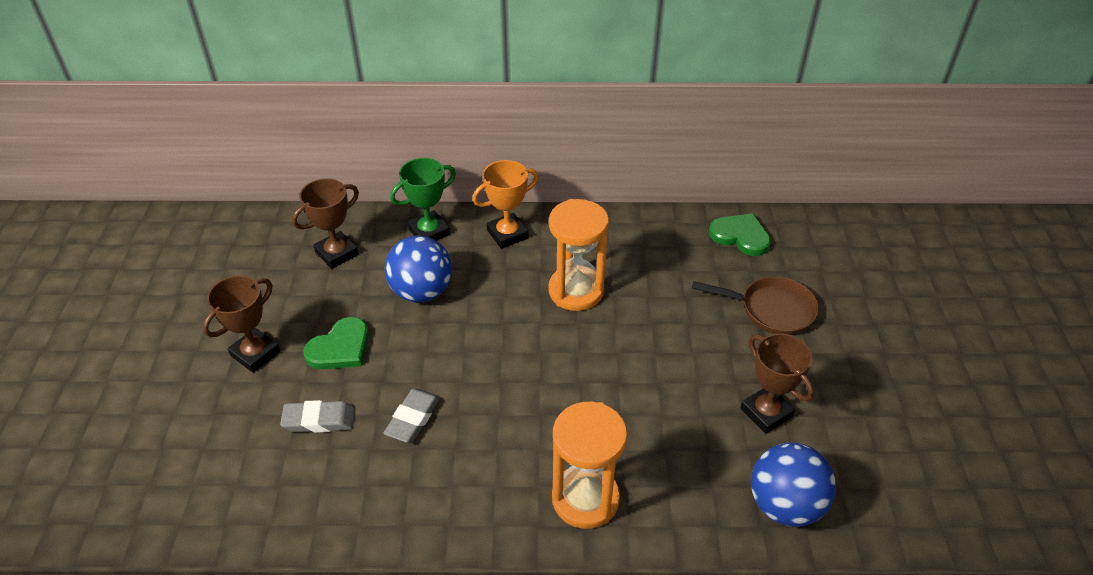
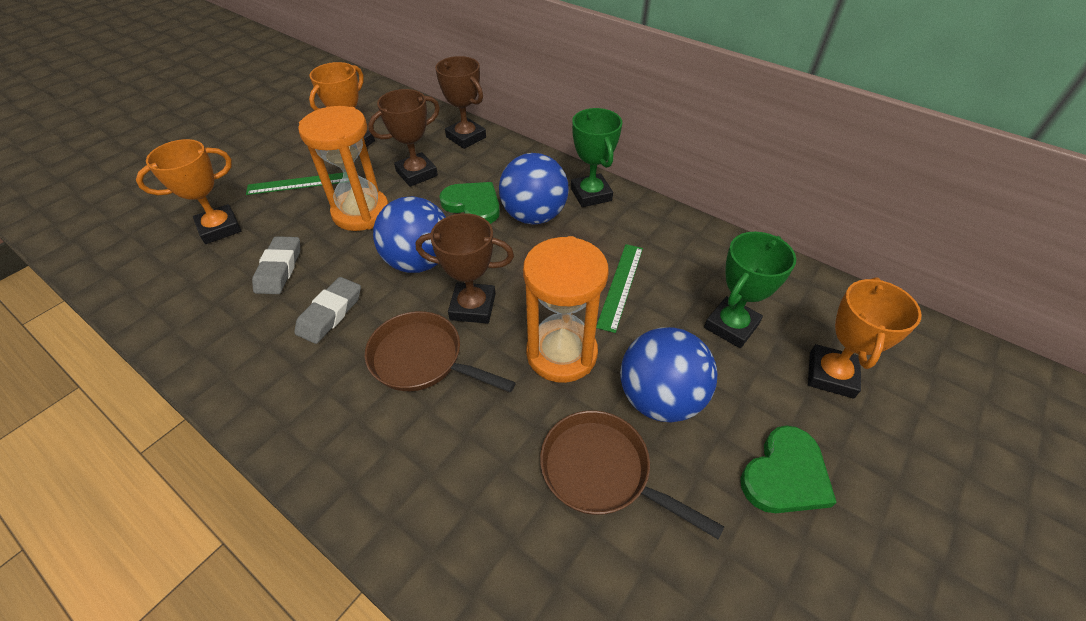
blue ball: [385,236,452,303] [751,442,836,527] = 2 -> [373,196,446,273] [499,153,569,225] [620,327,717,422] = 3
brown pan: [692,276,819,335] = 1 -> [365,311,516,392] [540,410,724,540] = 2
green ruler: none = 0 -> [246,173,343,195] [596,244,643,333] = 2
green trophy: [390,158,456,241] = 1 -> [571,108,622,207] [704,232,796,348] = 2
orange trophy: [472,160,539,249] = 1 -> [136,139,241,244] [309,62,375,147] [808,277,922,399] = 3

